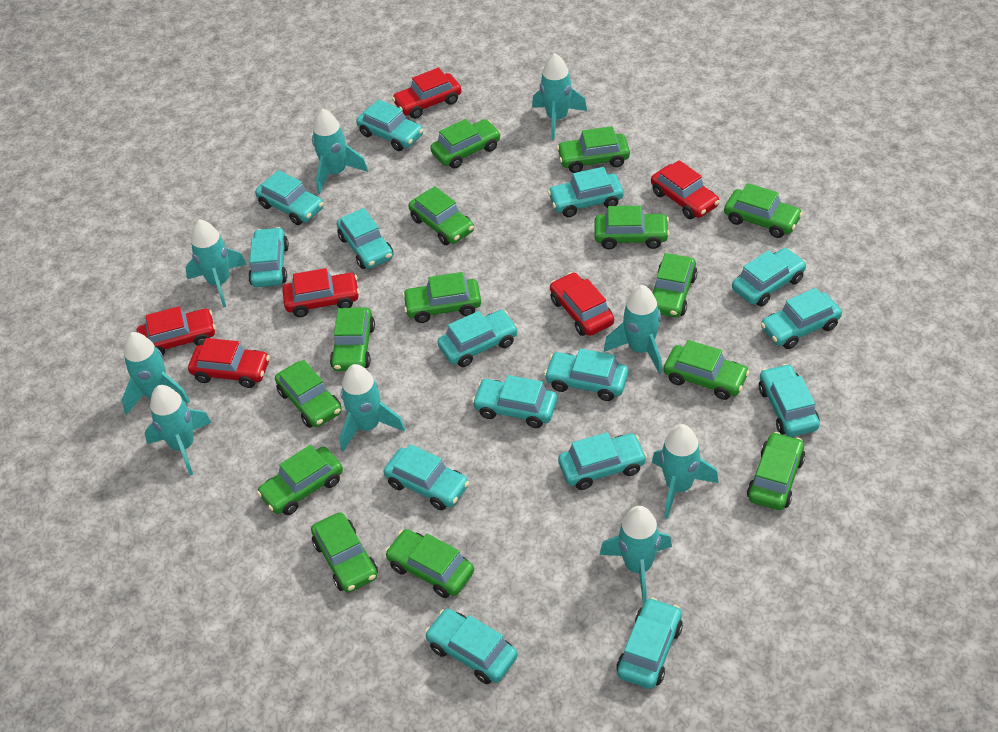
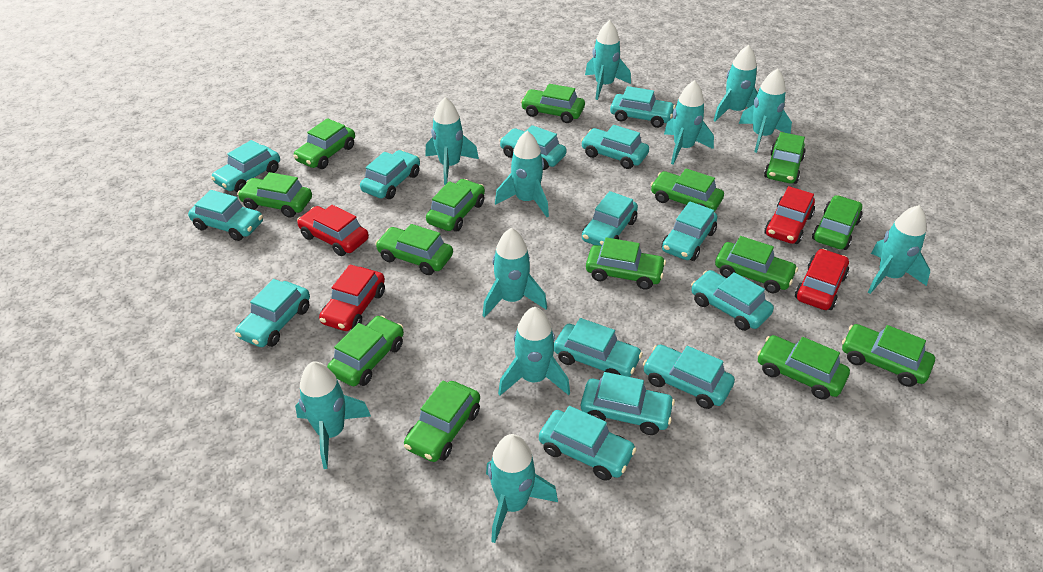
red car: [137,306,216,355] [188,338,270,388] [282,268,360,317] [392,68,461,119] [550,272,614,336] [651,160,720,219] = 6 -> [297,205,369,256] [319,265,385,331] [764,186,815,244] [795,249,849,310] = 4
turquoise car: [248,227,289,287] [255,170,324,225] [337,208,393,269] [356,99,423,151] [383,444,469,510] [425,609,518,684] [437,310,518,367] [472,375,557,428] [544,348,629,401] [548,167,623,217] [558,432,647,490] [616,597,683,689] [732,248,807,307] [759,364,820,437] [761,288,842,349] = 15 -> [188,190,263,241] [211,140,280,192] [235,279,310,347] [360,150,420,199] [499,125,566,170] [539,406,637,481] [554,318,643,377] [581,125,649,169] [581,372,675,435] [582,191,638,246] [610,86,675,128] [643,345,735,409] [662,202,717,261] [691,270,774,331] = 14
turquoise rocket: [122,332,190,415] [144,385,212,475] [185,219,247,308] [312,108,368,194] [340,364,405,452] [532,53,587,140] [600,506,672,603] [604,285,662,374] [652,424,719,519] = 9 -> [295,362,371,469] [425,97,479,185] [483,228,547,318] [486,434,558,543] [495,131,549,217] [498,307,570,396] [585,20,631,100] [664,80,714,165] [713,45,758,121] [739,68,792,153] [868,205,930,294] = 11

